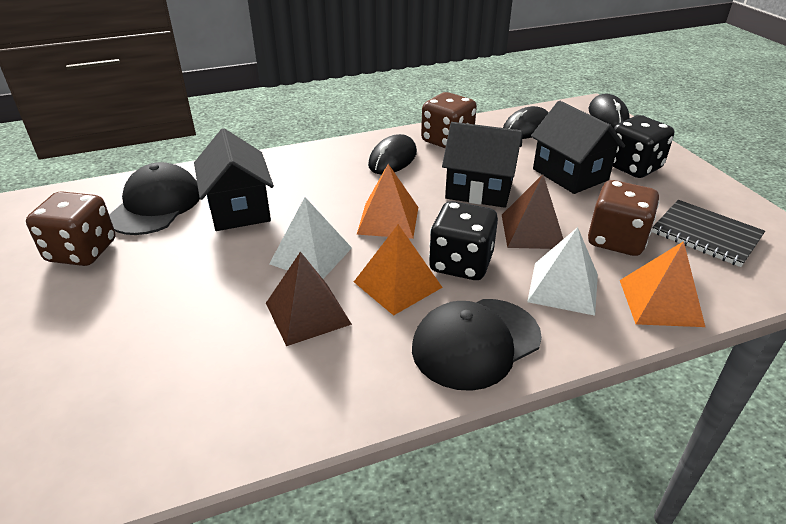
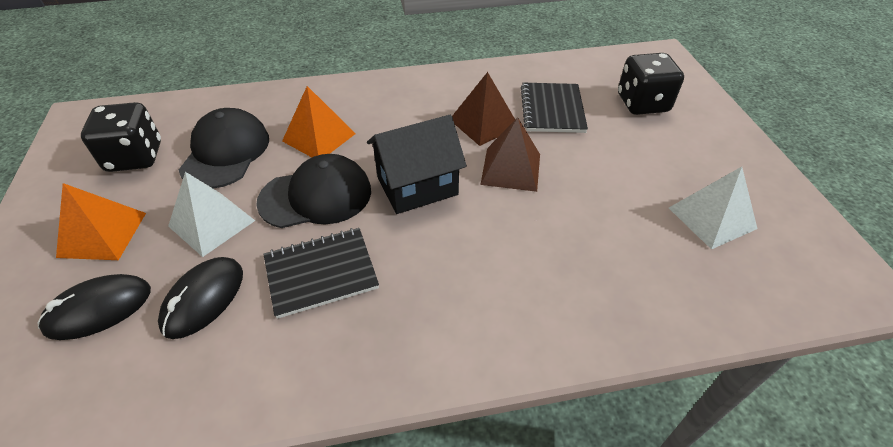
black house: [194,128,274,231] [442,122,523,208] [531,101,625,194] = 3 -> [367,115,467,214] = 1
black mouse: [368,134,417,174] [503,106,549,139] [588,94,630,128] = 3 -> [38,274,151,340] [158,257,243,339] = 2
black notebook: [652,200,765,267] = 1 -> [264,228,379,319] [521,83,588,133] = 2
brown dice: [26,191,115,266] [421,92,477,148] [588,180,660,256] = 3 -> none = 0
orange pyramid: [354,224,443,315] [357,164,418,239] [620,241,705,327] = 3 -> [56,183,146,260] [282,86,356,157] = 2

